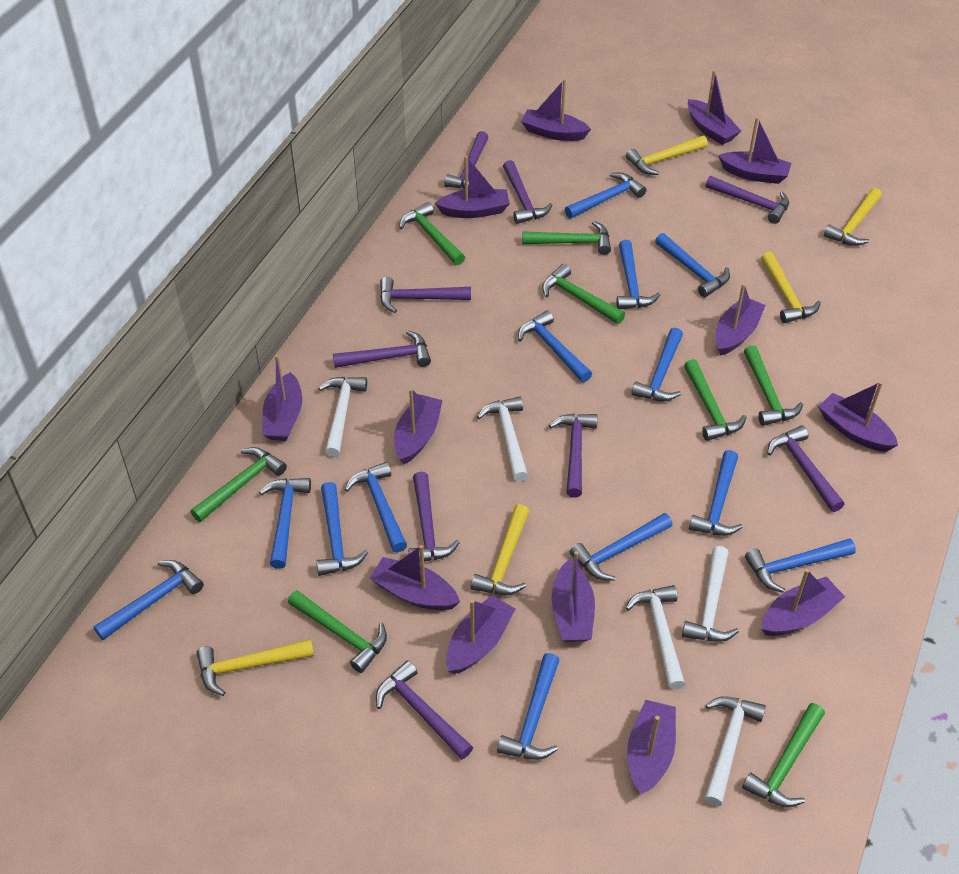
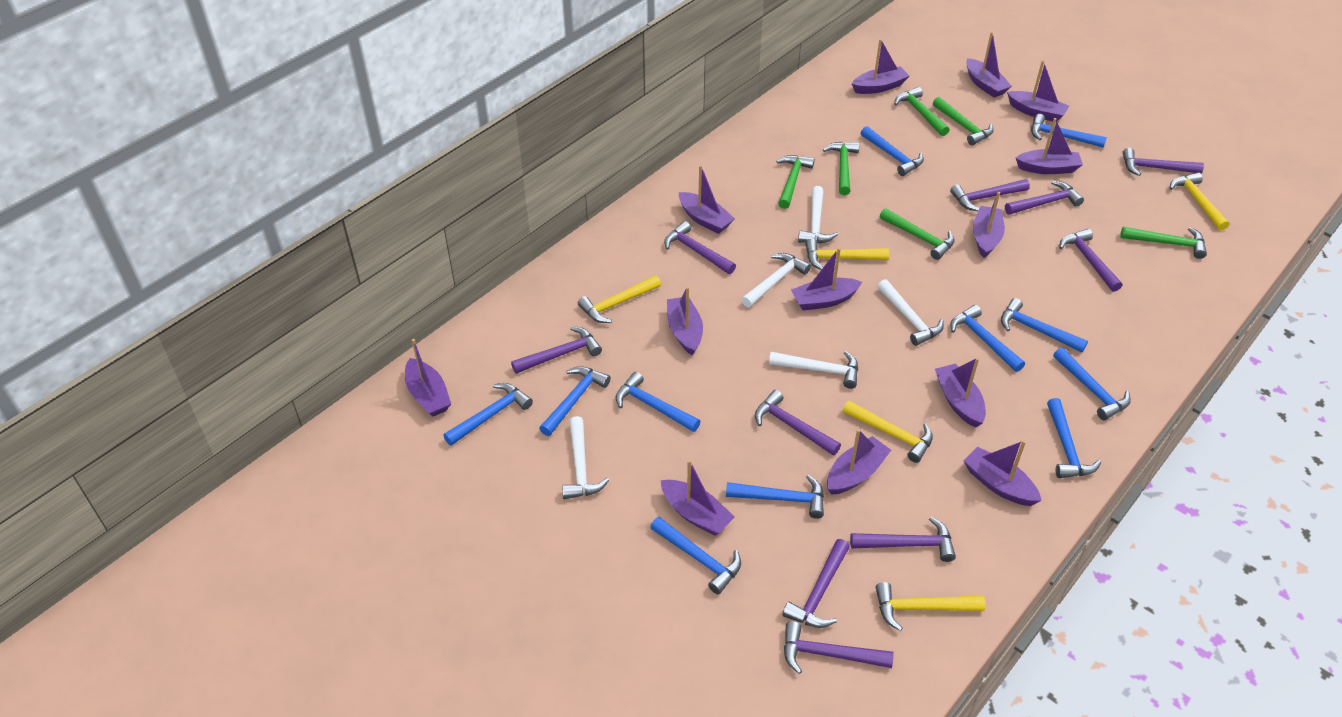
blue hammer: [93,560,204,640] [259,478,311,569] [316,482,368,576] [345,462,407,552] [497,653,560,760] [518,310,592,382] [565,173,646,218] [570,513,673,581] [616,240,660,309] [631,328,683,401] [655,233,730,297] [689,450,743,536] [745,538,856,593] = 13 -> [443,383,533,446] [539,366,611,436] [616,372,701,432] [650,517,741,594] [726,475,824,519] [861,126,924,176] [950,305,1025,372] [1001,298,1088,352] [1031,114,1107,148] [1047,398,1101,478] [1053,347,1131,420] = 11
green hammer: [191,447,287,522] [288,590,387,673] [399,202,465,265] [522,221,611,255] [542,264,625,324] [684,359,746,441] [742,703,825,808] [744,345,803,426] = 8 -> [776,155,815,209] [823,142,859,195] [880,208,955,260] [894,87,950,136] [933,97,994,145] [1120,227,1207,259] = 6
purple hammer: [333,330,431,368] [376,660,473,760] [380,277,471,313] [408,472,460,562] [444,131,489,190] [503,160,552,224] [549,414,598,498] [706,176,789,224] [767,425,844,512] = 9 -> [511,326,602,374] [664,221,736,274] [755,390,841,455] [783,539,850,628] [784,621,894,674] [850,517,956,562] [950,179,1030,211] [1005,181,1084,215] [1059,229,1122,292] [1123,148,1204,176] = 10

